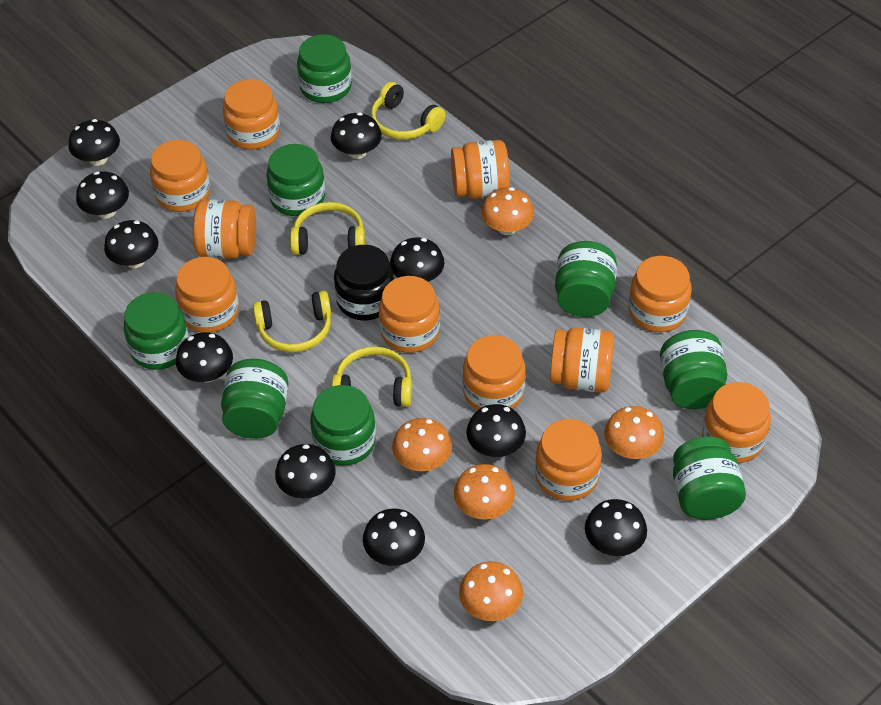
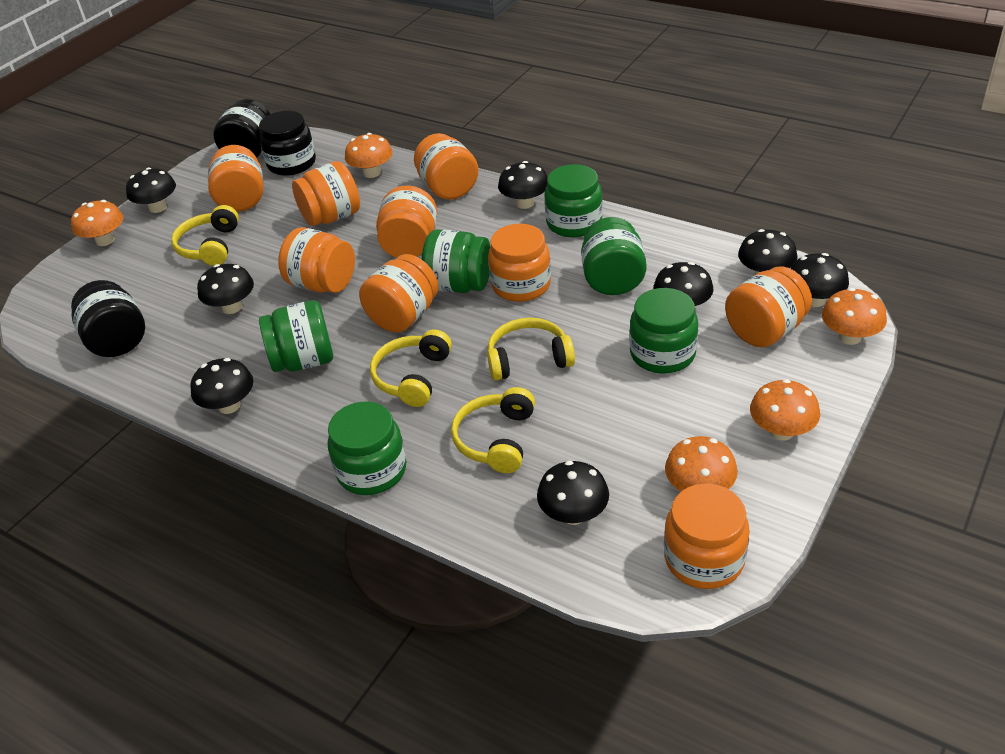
black jar: [334,245,394,320] = 1 -> [71,280,145,357] [213,99,270,158] [259,111,316,176] = 3
black mushroom: [69,119,120,166] [76,171,129,219] [104,220,158,268] [176,332,233,383] [275,444,335,498] [331,113,382,159] [363,509,425,566] [390,237,444,282] [466,404,526,457] [585,499,647,556] = 10 -> [126,168,176,213] [190,358,253,414] [197,264,254,314] [498,161,548,209] [537,461,609,525] [653,262,714,306] [738,229,798,275] [791,253,849,307] = 8
green jar: [124,292,189,370] [221,359,289,439] [267,144,325,216] [297,34,352,103] [310,385,376,466] [555,241,617,317] [660,330,727,409] [673,437,746,520] = 8 -> [259,300,333,372] [328,401,407,495] [422,229,491,293] [544,164,603,237] [581,217,647,295] [629,288,698,374] = 6
orange jar: [150,140,210,212] [175,257,239,333] [193,199,256,259] [223,79,280,150] [379,276,440,353] [451,140,510,199] [462,335,526,410] [535,419,602,501] [550,327,614,393] [629,256,692,332] [702,382,771,463] = 11 -> [208,145,264,211] [278,227,355,293] [292,161,360,226] [359,254,439,333] [376,186,438,258] [414,133,479,200] [488,224,551,302] [664,483,750,589] [725,266,812,348] = 9

